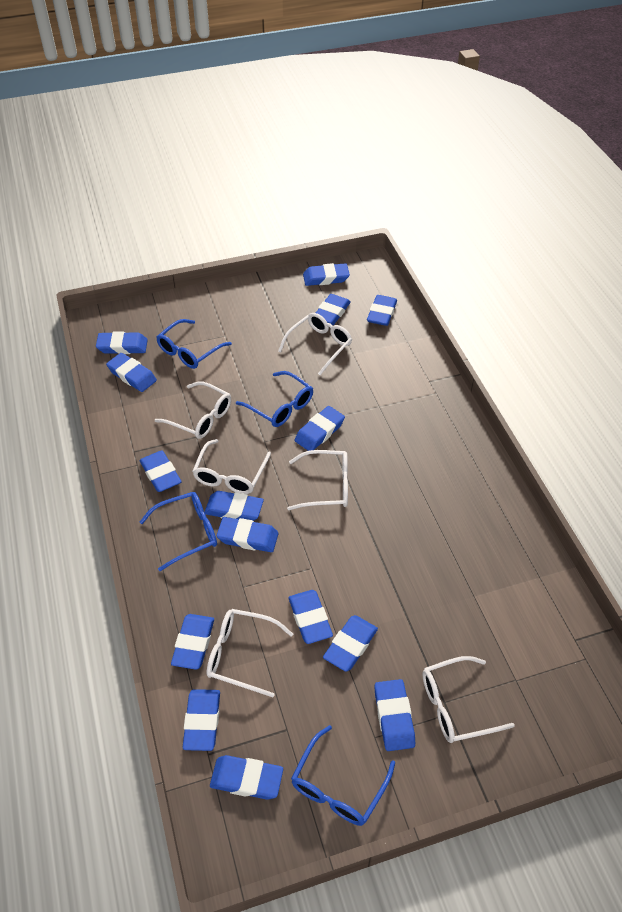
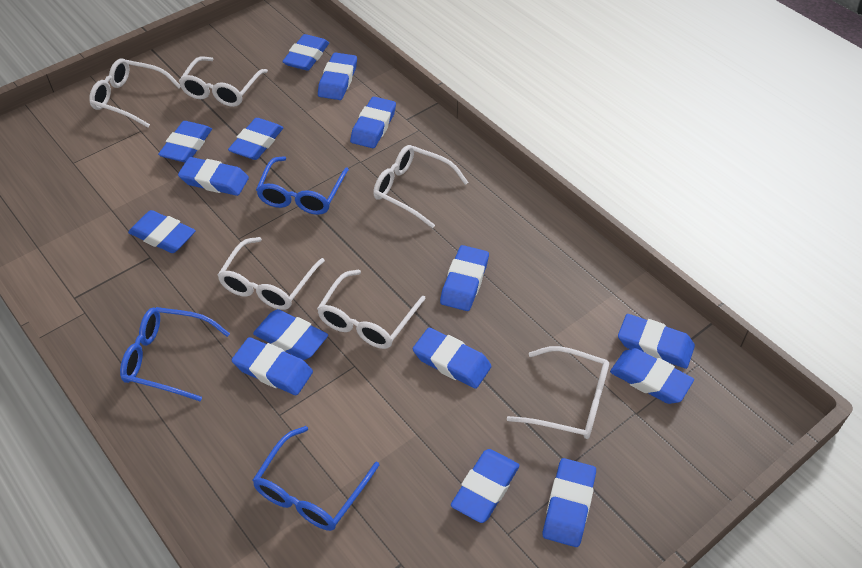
blue glasses: [140,492,217,571] [157,319,232,369] [236,371,313,427] [291,725,395,826] = 4 -> [120,307,230,402] [253,426,379,531] [256,156,349,215] = 3

